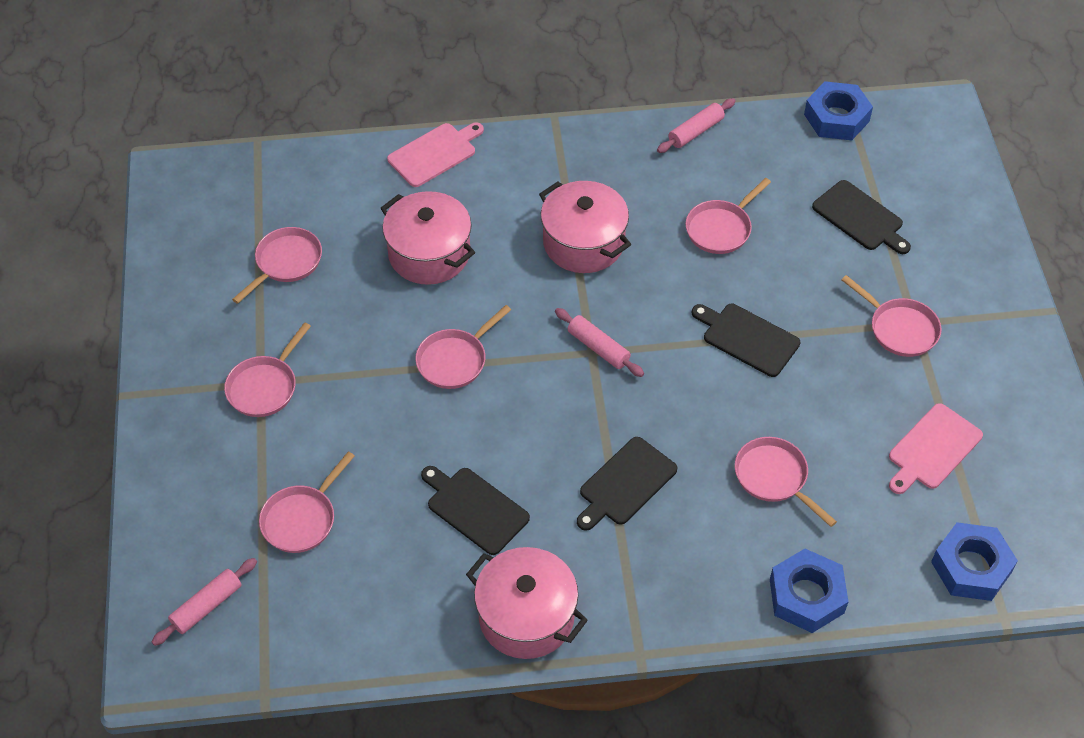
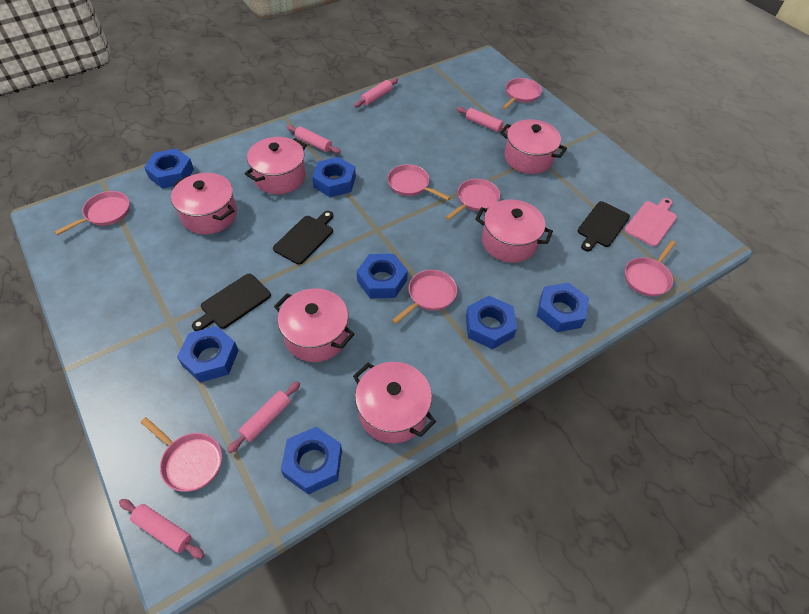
black cutting board: [421,466,530,555] [577,437,677,531] [692,304,800,377] [812,180,911,254] = 4 -> [192,274,271,331] [273,211,333,265] [578,201,630,252] = 3
blue nut: [770,549,849,633] [804,81,873,140] [931,522,1018,601] = 3 -> [144,148,194,189] [177,326,239,382] [281,427,342,494] [312,157,356,197] [357,254,408,298] [466,296,517,349] [537,282,589,332] = 7
pink cutting board: [387,122,484,187] [889,403,983,494] = 2 -> [624,198,677,247] = 1
pink pot: [380,191,475,285] [466,547,588,659] [539,181,631,273] = 3 -> [171,173,237,234] [245,137,307,194] [274,288,354,362] [353,362,436,443] [475,200,553,263] [500,119,567,174] = 6
pink rolling pin: [151,558,257,646] [555,308,644,377] [657,98,736,153] = 3 -> [119,499,204,559] [227,381,300,453] [287,125,341,154] [354,78,398,107] [456,107,509,132] = 5

